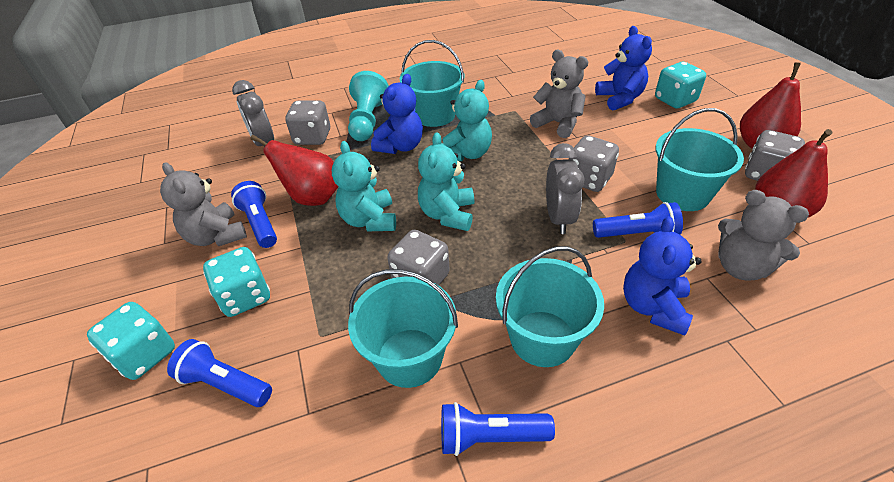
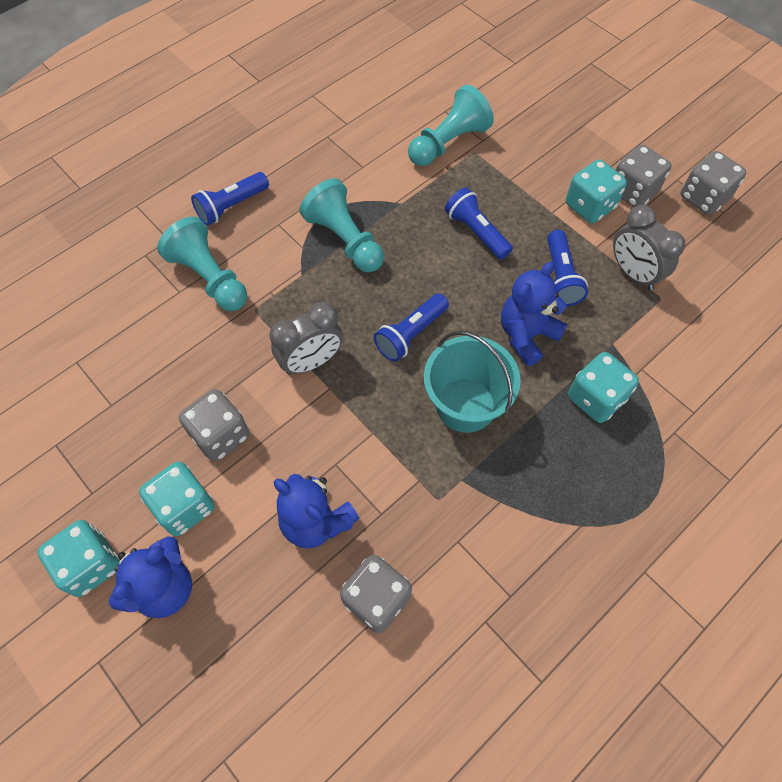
grey teddy bear: [160,162,247,246] [530,50,588,138] [718,190,809,280] = 3 -> none = 0
red pear: [251,135,339,206] [740,62,801,149] [755,129,833,217] = 3 -> none = 0
turquoise bucket: [348,269,458,388] [400,40,464,127] [496,246,604,367] [655,108,744,211] = 4 -> [424,331,521,433] = 1
turquoise dice: [87,302,175,380] [203,247,270,317] [655,62,706,109] = 3 -> [37,520,120,597] [139,461,215,536] [566,159,627,223] [568,352,639,423] = 4
turquoise pawn: [348,71,389,141] = 1 -> [157,217,247,311] [300,178,384,273] [408,85,494,166] = 3
turquoise teddy bear: [332,141,396,231] [418,132,474,231] [441,80,492,161] = 3 -> none = 0

